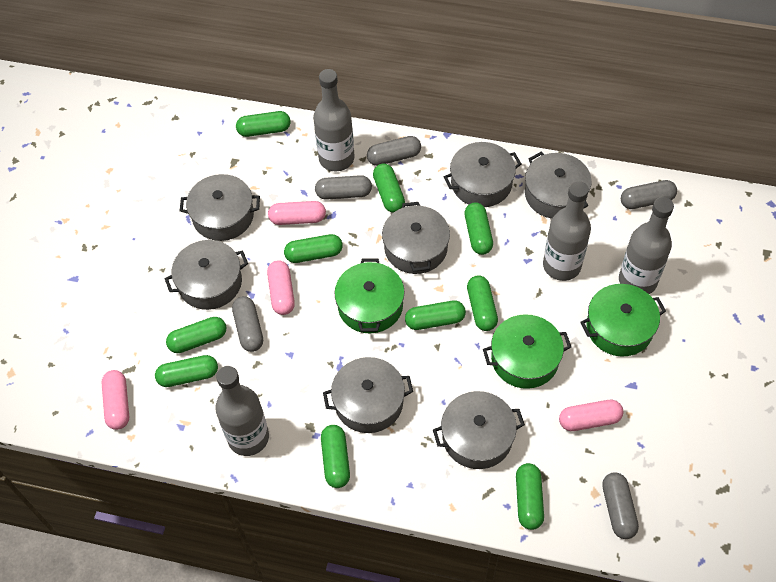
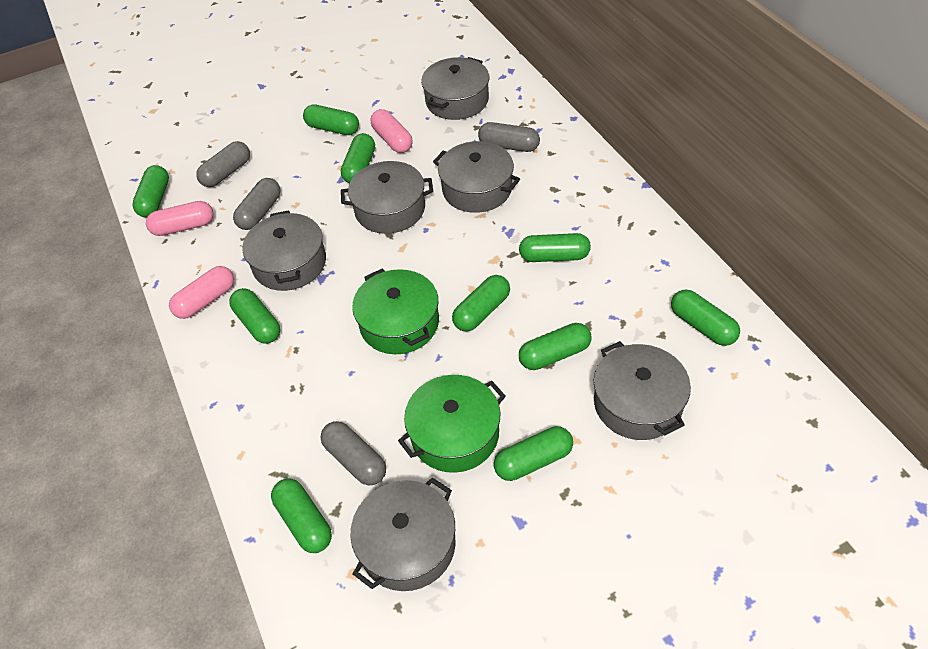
green pot: [335,258,405,333] [483,314,571,389] [580,284,666,356] = 3 -> [352,269,439,354] [398,375,506,473] = 2
grey bottle: [215,366,269,456] [313,69,355,171] [543,181,591,281] [619,197,674,294] = 4 -> none = 0
grey capsule: [232,296,263,352] [315,175,372,200] [367,136,421,166] [602,472,639,539] [621,180,677,209] = 5 -> [196,141,250,187] [233,178,280,230] [320,421,386,486] [478,122,540,152] = 4
grey pot: [165,240,248,310] [180,174,260,241] [323,357,413,433] [382,202,450,274] [433,391,525,469] [444,142,522,207] [525,152,592,219] = 7 -> [242,210,326,291] [341,161,433,234] [350,478,456,591] [421,57,489,120] [433,141,520,213] [594,341,691,440] = 6
pink capsule: [101,370,129,430] [267,260,295,315] [268,201,326,225] [559,400,624,431] = 4 -> [146,201,214,236] [169,266,234,319] [371,109,412,153] = 3

